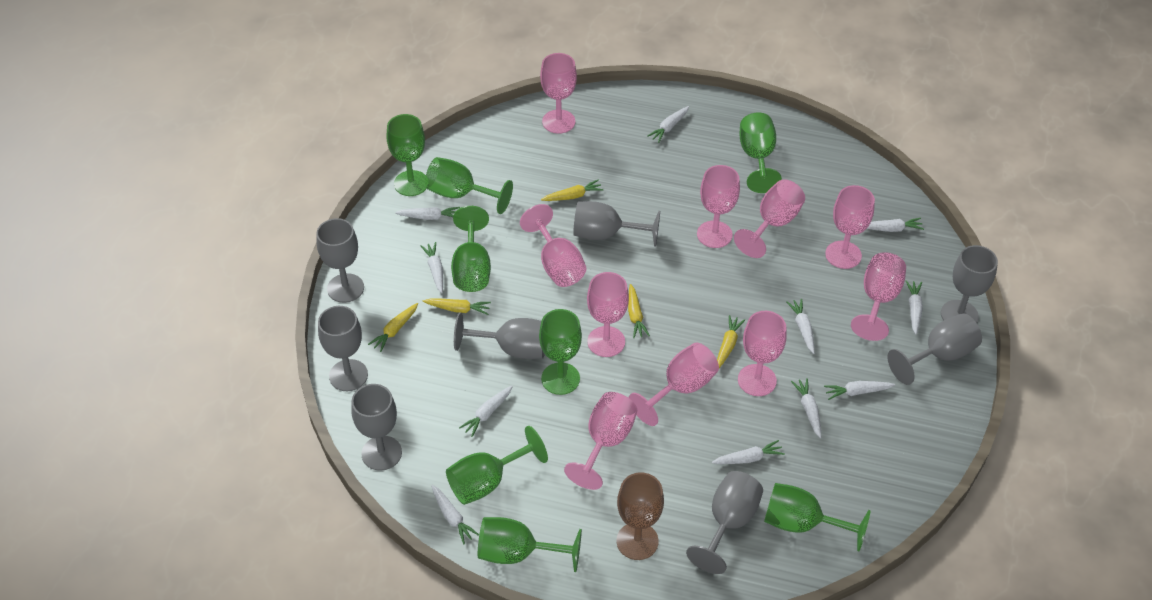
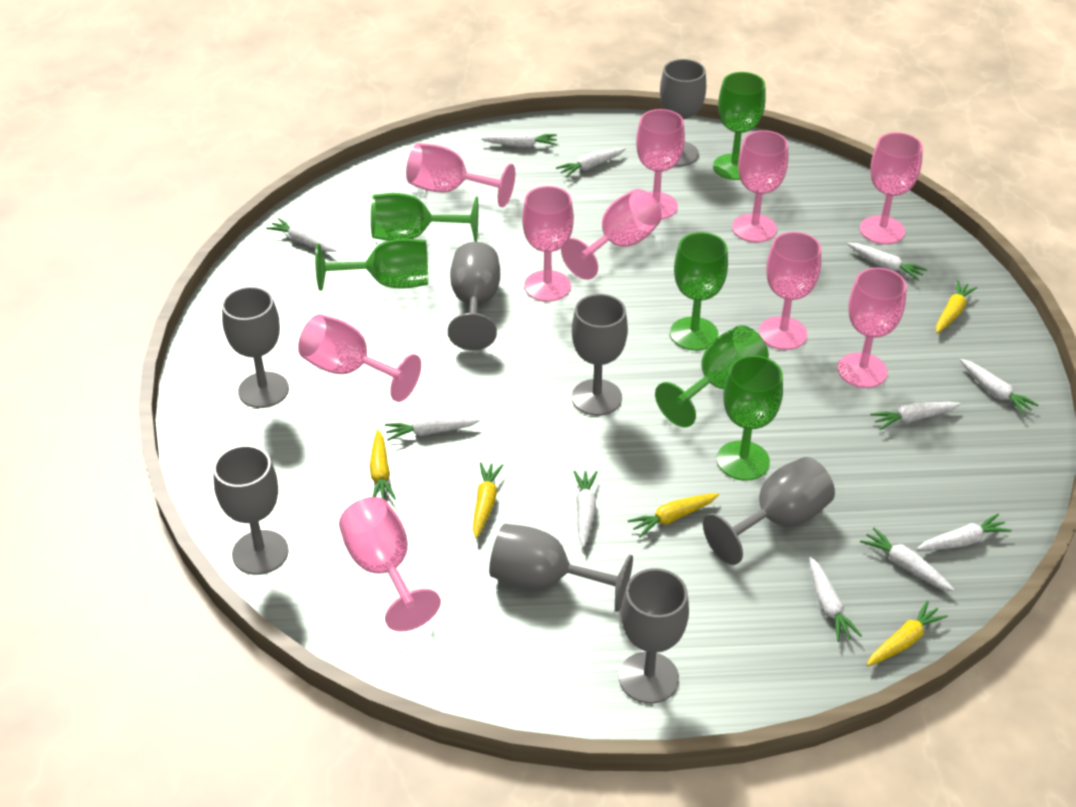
brown goblet: [617,472,664,560] = 1 -> none = 0
green goblet: [387,114,426,196] [425,157,513,214] [446,426,548,505] [451,206,491,292] [478,517,582,572] [539,309,582,395] [739,112,782,193] [764,483,871,551] = 8 -> [315,239,428,291] [371,193,478,242] [655,325,769,428] [670,232,728,351] [713,72,766,180] [717,355,783,481] = 6

